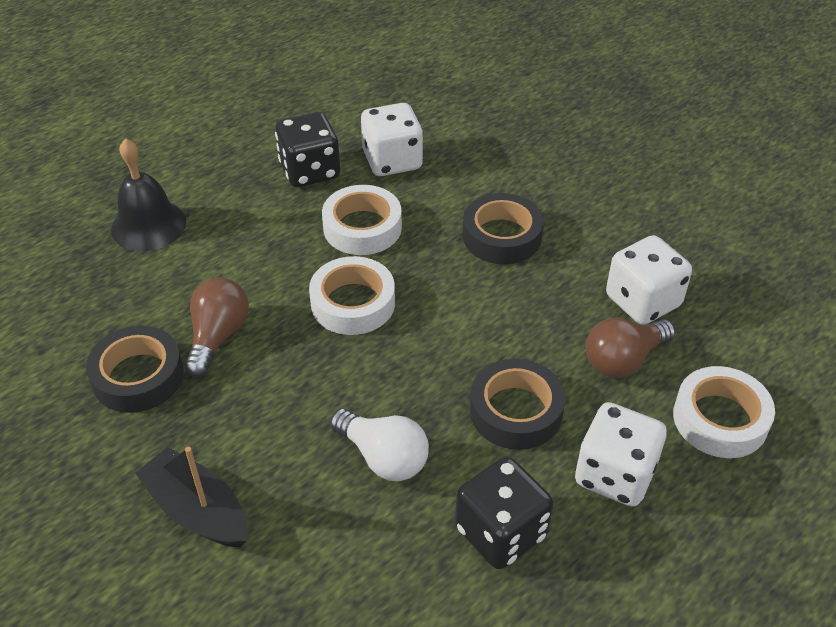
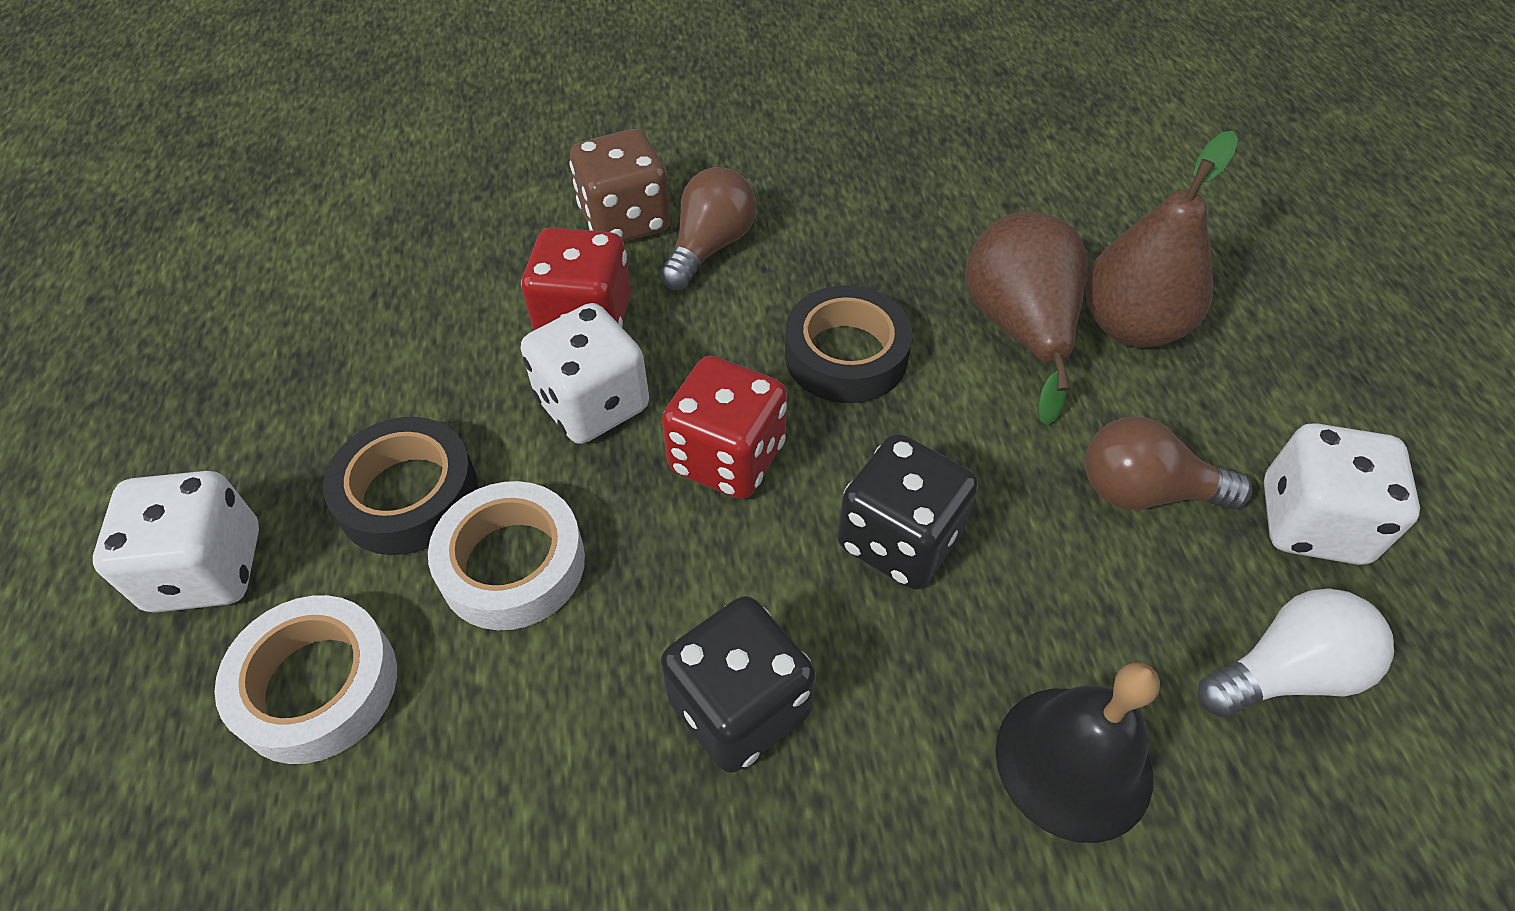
black boat: [135,447,247,547] = 1 -> none = 0
black tape: [86,326,184,413] [463,193,544,264] [470,359,565,450] = 3 -> [323,417,478,555] [785,285,913,403] = 2
brown dice: none = 0 -> [569,129,671,242] = 1
brown pear: none = 0 -> [965,212,1087,425] [1085,131,1238,347] = 2
red dice: none = 0 -> [521,227,631,331] [662,356,787,499] = 2
white tape: [309,256,395,335] [322,185,402,255] [673,366,775,458] = 3 -> [214,595,397,764] [428,481,585,630] = 2

